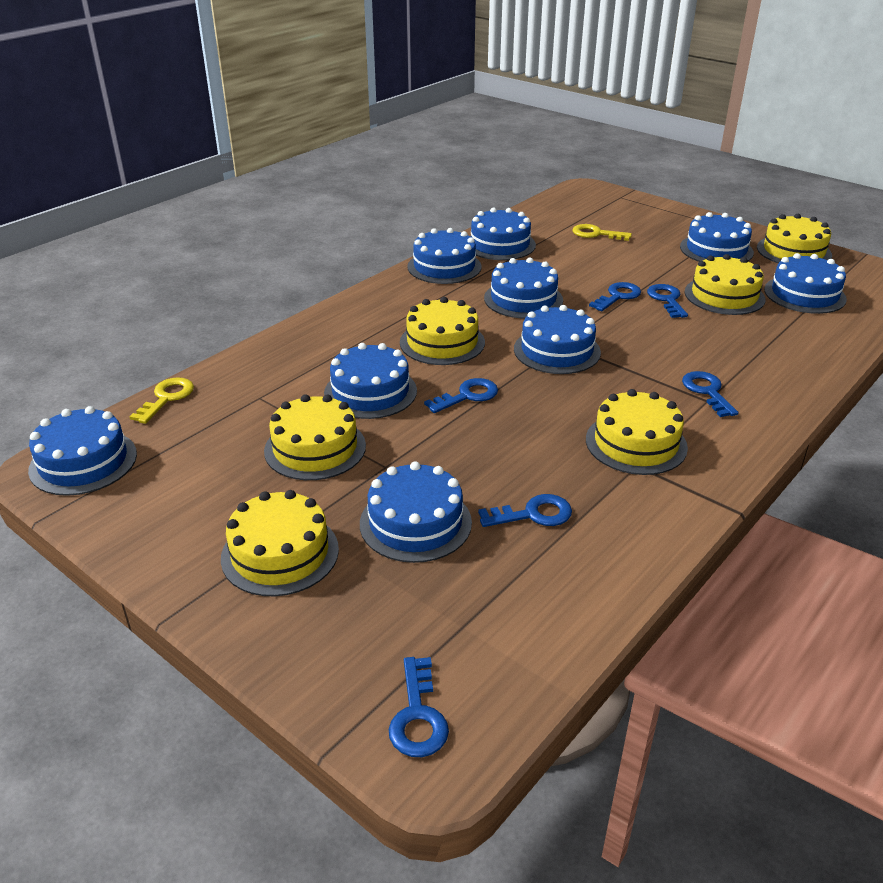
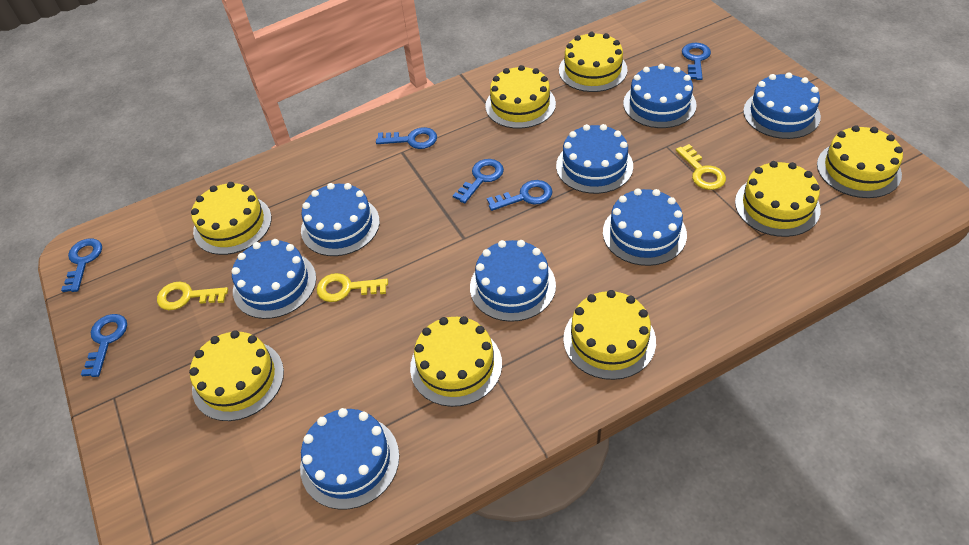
blue cake: [28,406,137,496] [324,343,417,419] [360,461,472,563] [407,228,482,284] [470,208,536,260] [484,258,563,319] [514,305,601,374] [680,212,754,262] [764,253,847,314] = 9 -> [231,239,316,319] [300,408,399,510] [301,183,380,256] [470,240,556,322] [556,124,633,194] [603,188,687,266] [623,64,697,128] [743,72,821,139] = 8
yellow cake: [221,490,339,596] [264,394,366,480] [400,297,485,365] [586,389,688,475] [685,254,766,315] [757,214,832,263] = 6 -> [189,330,284,421] [191,182,272,255] [410,316,502,407] [485,65,556,129] [559,32,628,92] [563,290,656,380] [735,161,821,237] [817,125,903,198] = 8
yellow key: [129,377,194,424] [572,224,632,241] = 2 -> [157,282,228,310] [316,273,388,302] [676,144,726,190] = 3

